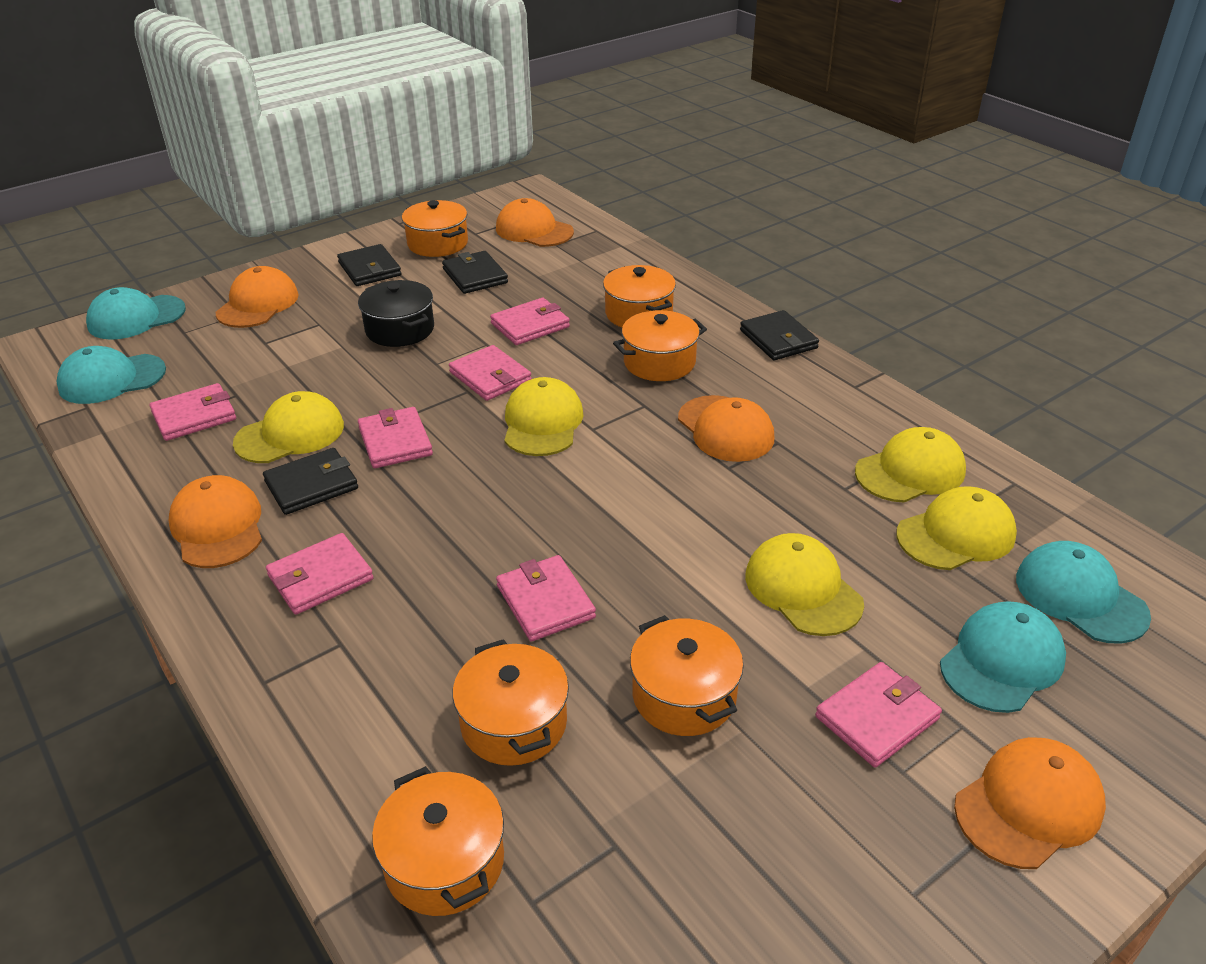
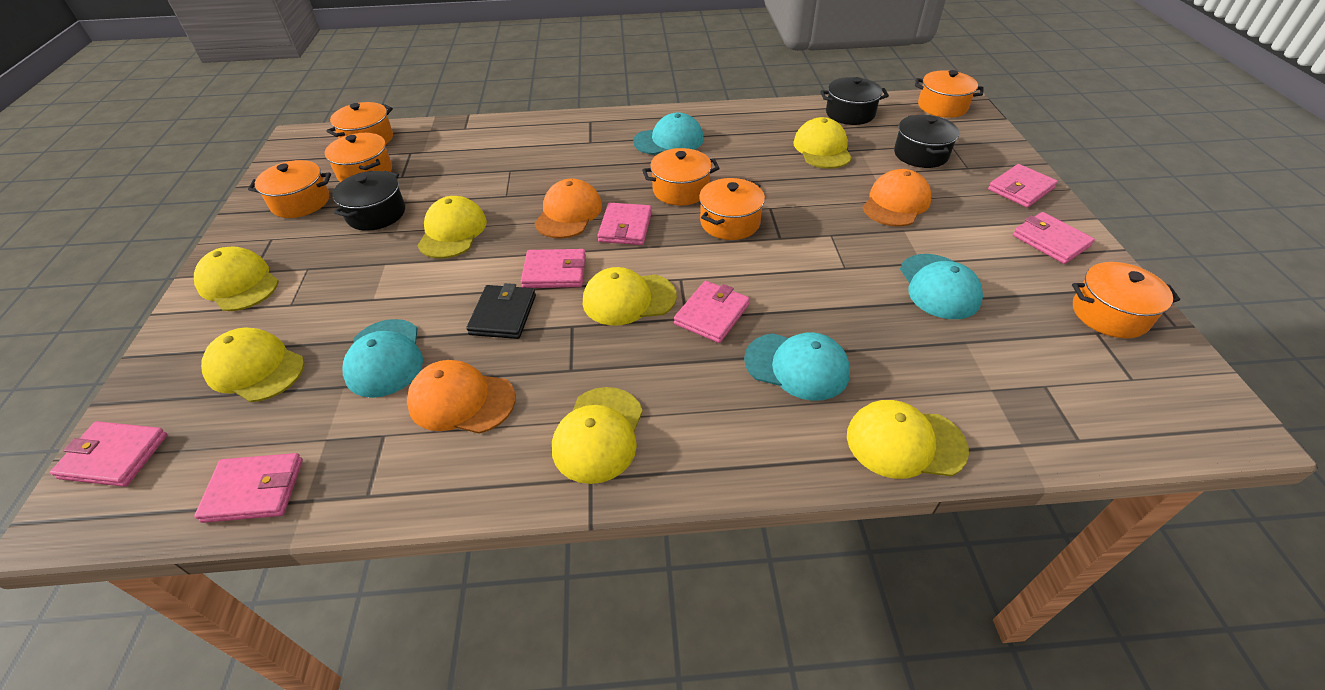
black pot: [358,280,434,347] = 1 -> [333,171,405,231] [820,77,889,125] [894,115,959,168] = 3
black wallet: [263,448,358,515] [337,244,401,286] [442,251,508,294] [740,310,819,360] = 4 -> [466,283,536,339] = 1
orange cap: [169,475,262,568] [216,266,299,328] [496,198,574,247] [678,395,774,462] [954,737,1106,869] = 5 -> [407,360,516,434] [535,178,602,239] [863,169,932,227] = 3
orange pot: [372,766,504,916] [402,200,468,257] [452,639,569,766] [603,265,676,327] [613,310,707,381] [630,615,744,736] = 6 -> [248,160,331,218] [325,133,392,182] [326,102,393,144] [642,148,720,206] [699,178,765,240] [915,70,984,118] [1072,262,1180,338] = 7
yellow cap: [233,391,344,463] [504,377,583,456] [745,533,864,636] [855,427,966,503] [896,486,1017,570] = 5 -> [194,247,279,311] [201,328,304,402] [417,196,487,259] [552,387,643,484] [583,267,677,326] [793,117,852,169] [847,400,969,479] = 7

